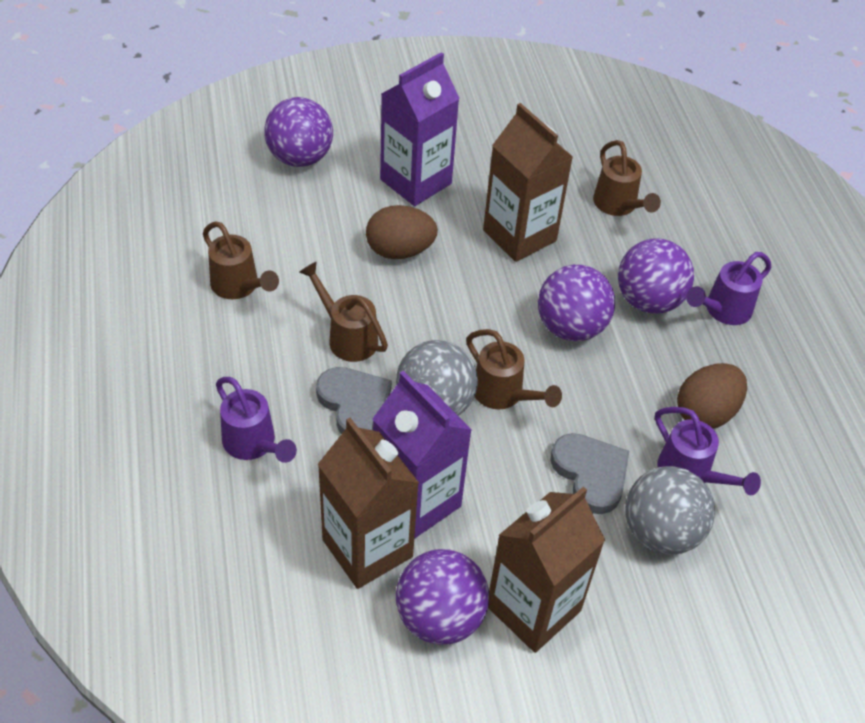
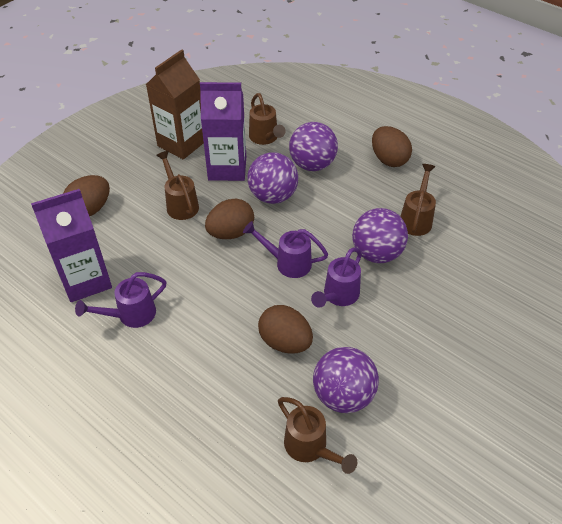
brown carton: [318,418,419,589] [483,103,573,262] [488,487,605,653] = 3 -> [146,50,204,159] = 1
brown egg: [366,205,438,259] [677,363,747,428] = 2 -> [63,175,110,216] [205,199,254,239] [258,305,313,354] [372,126,412,167] = 4
grey ball: [396,340,478,416] [625,466,715,555] = 2 -> none = 0
grey heart: [316,367,392,434] [550,433,629,514] = 2 -> none = 0

